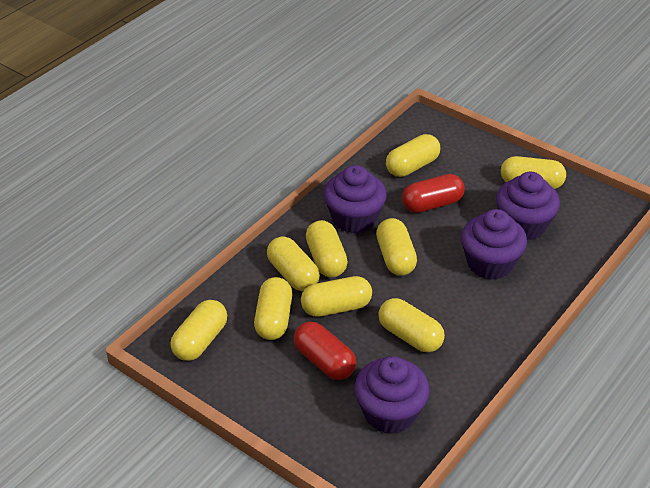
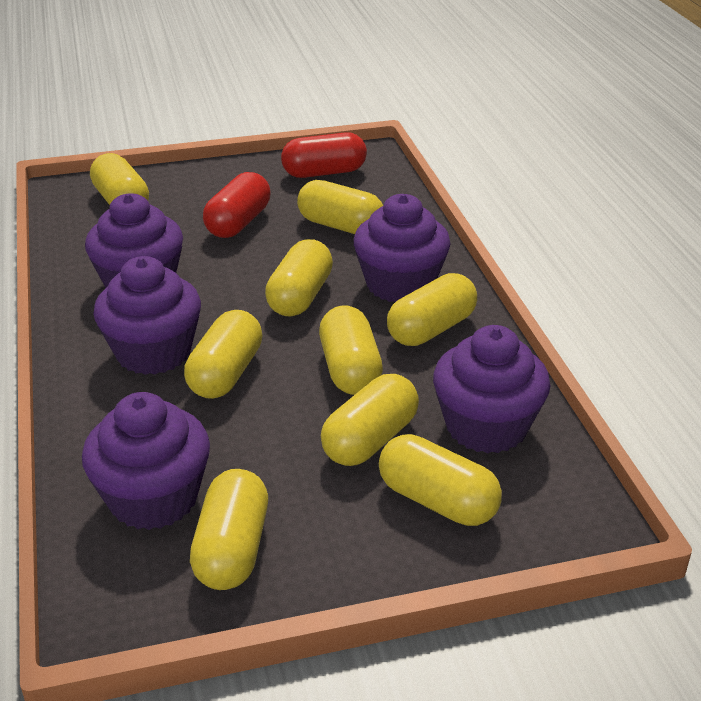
purple cupcake: [324,165,387,234] [355,356,430,434] [461,209,527,280] [496,172,560,240] = 4 -> [82,392,210,530] [85,194,183,288] [93,256,201,375] [353,194,451,302] [433,325,550,454] = 5

